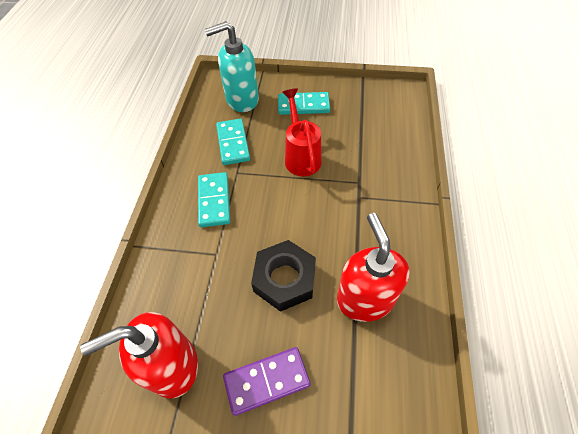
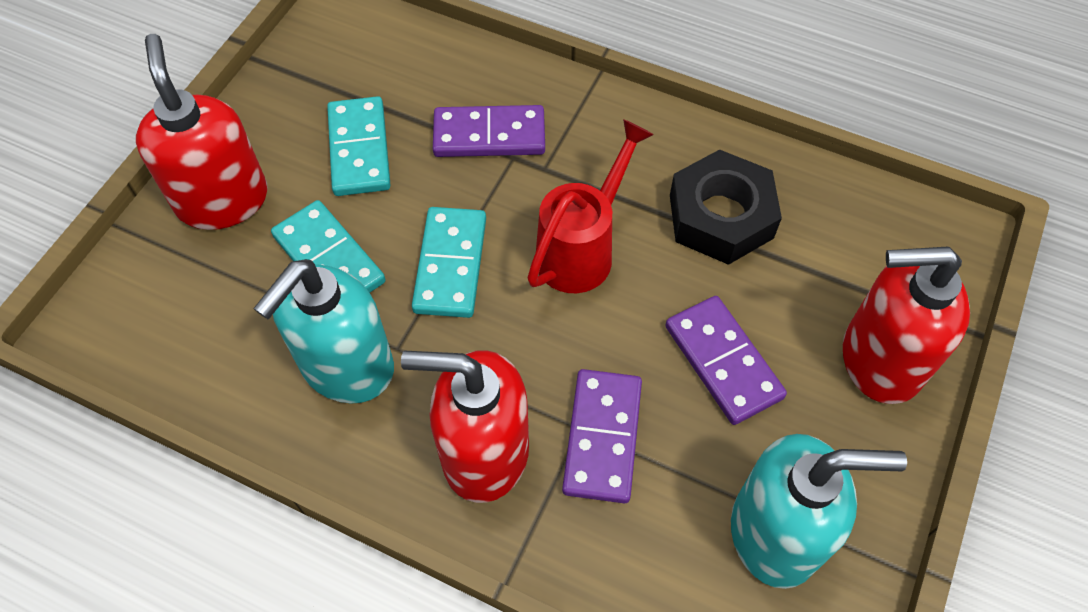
purple domino: [223,347,310,416] = 1 -> [433,105,545,157] [562,369,642,503] [665,296,787,425] = 3
red soap dispenser: [80,312,198,399] [337,213,410,322] = 2 -> [136,34,268,230] [401,350,529,503] [843,247,970,404] = 3
turquoise soap dispenser: [204,21,259,112] = 1 -> [253,259,394,403] [731,434,907,589] = 2

